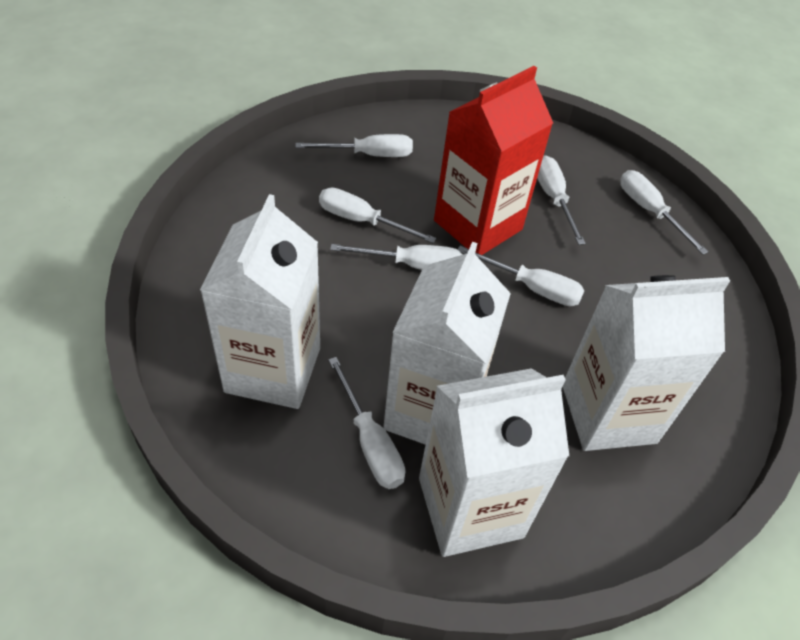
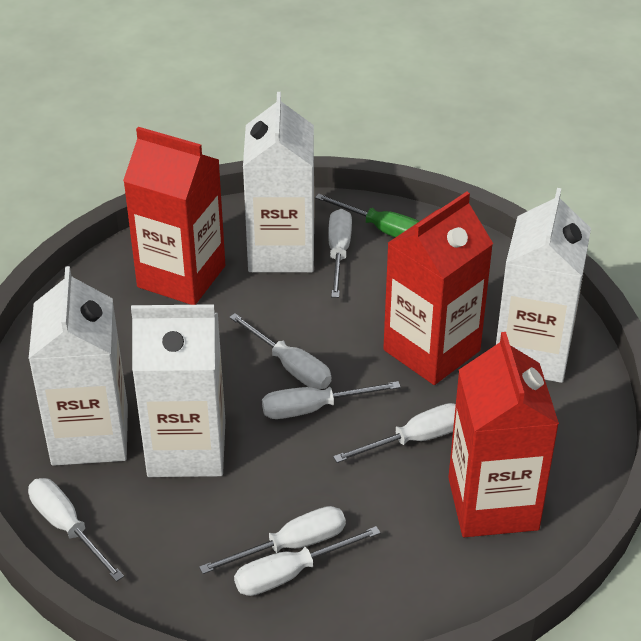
green screwdriver: none = 0 -> [315,194,419,237] = 1
red carton: [434,66,553,255] = 1 -> [123,127,225,305] [383,191,493,385] [448,332,559,537] = 3

